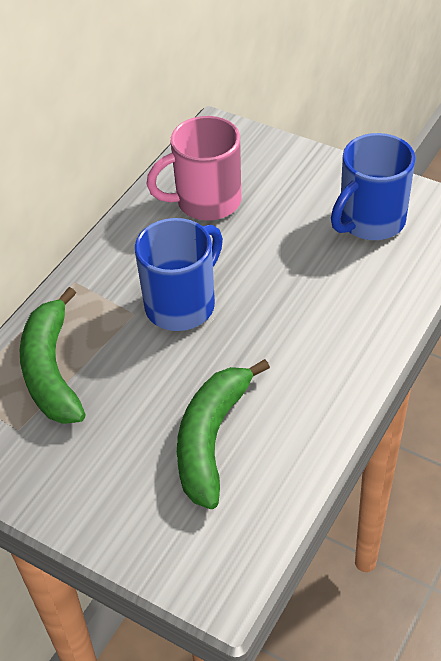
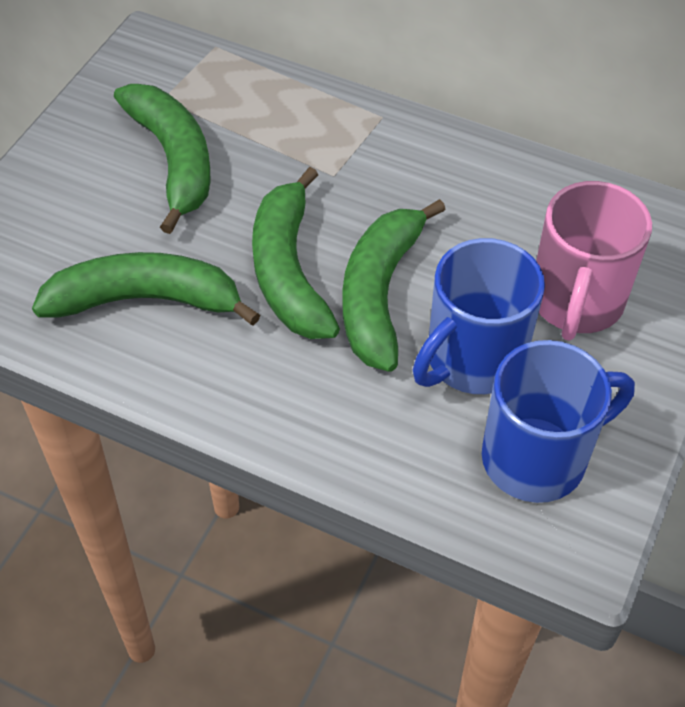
green banana: [20,287,86,424] [177,359,270,509] = 2 -> [32,252,260,325] [114,84,210,234] [252,167,340,339] [342,199,446,372] = 4

